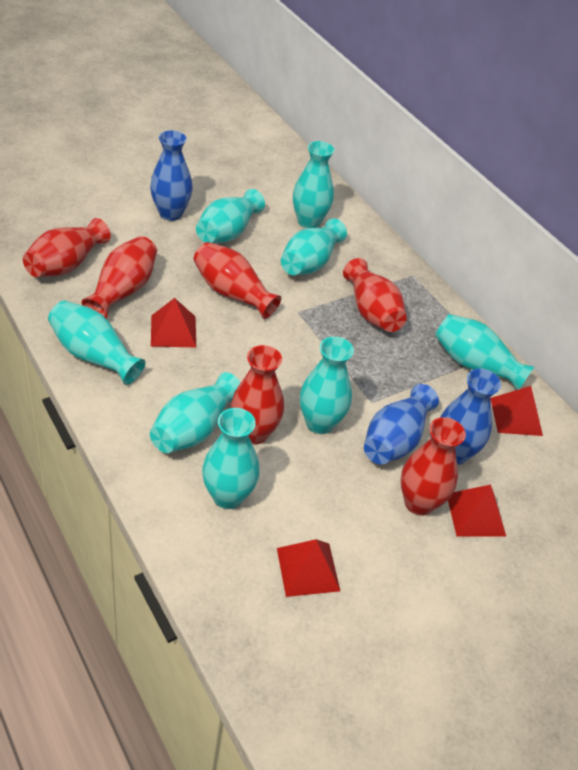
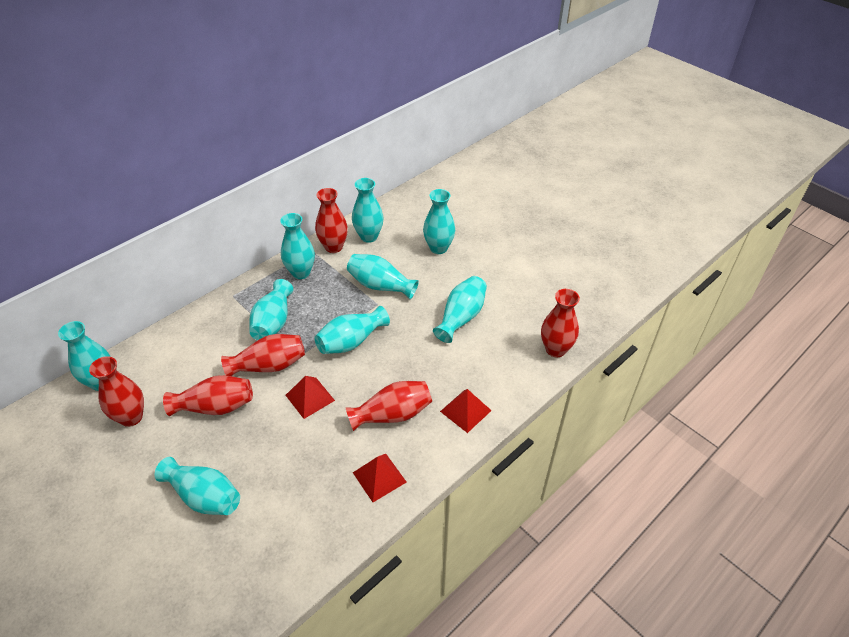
blue vase: [150,130,193,221] [364,384,439,464] [440,369,501,465] = 3 -> none = 0
red pyramid: [151,298,196,347] [277,539,340,597] [448,485,506,537] [490,386,543,436] = 4 -> [286,376,335,419] [353,454,406,502] [440,389,492,433] = 3
turquoise vase: [48,301,146,385] [150,372,241,453] [196,189,265,243] [202,408,260,509] [281,218,347,275] [293,141,334,228] [300,337,354,434] [435,314,534,390] = 8 -> [58,321,111,391] [154,457,240,515] [249,279,294,341] [280,213,315,279] [315,306,390,354] [347,254,419,299] [352,178,384,243] [423,189,455,254] [433,276,487,343] = 9

